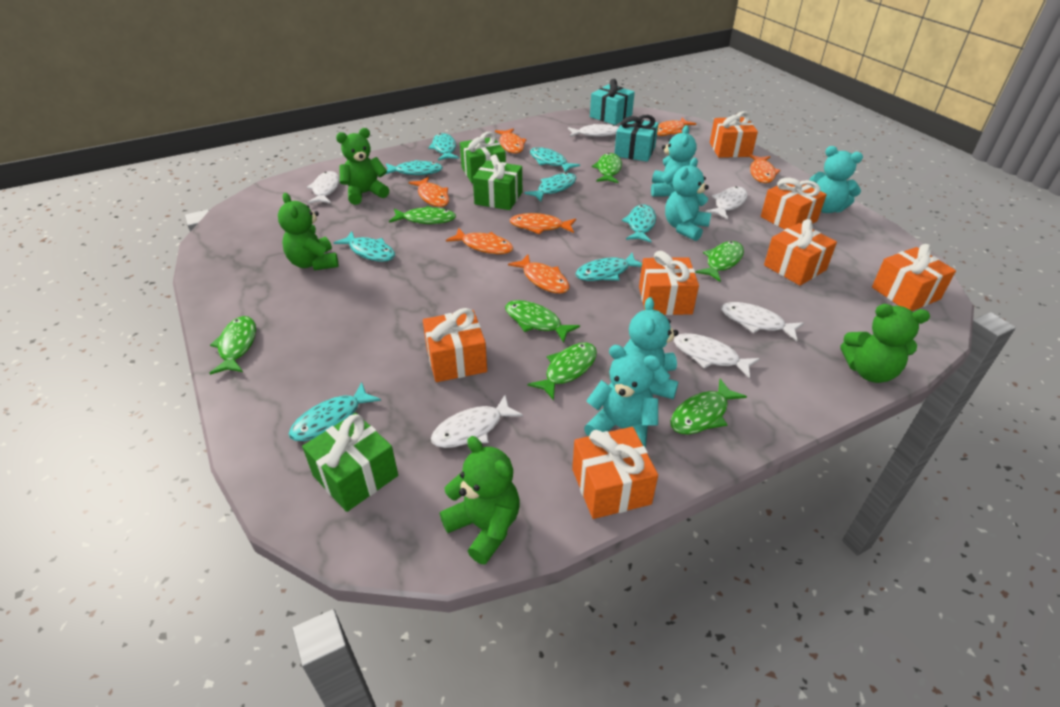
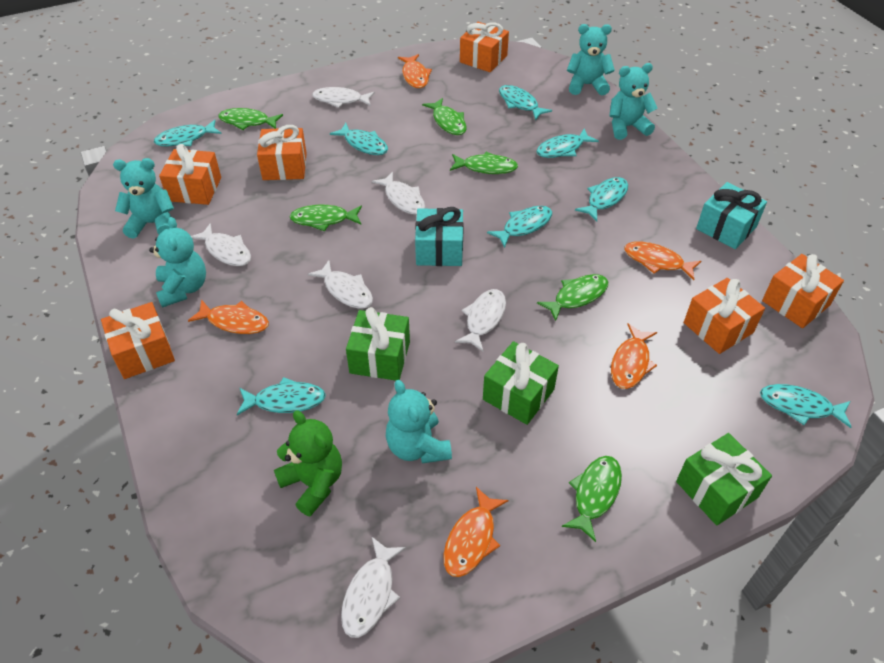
green fish: [209,316,256,375] [389,206,456,224] [505,300,580,343] [528,343,597,401] [592,153,622,183] [670,379,747,435] [695,241,744,282] = 7 -> [218,108,283,130] [289,205,362,231] [422,98,466,135] [450,152,518,174] [537,274,608,321] [562,456,622,542] = 6
green teddy bear: [278,193,339,270] [336,128,389,205] [440,436,519,565] [841,304,930,383] = 4 -> [274,410,342,516] = 1
orange fish: [408,177,449,207] [446,228,513,254] [495,128,527,153] [508,255,569,293] [510,213,576,234] [657,117,696,136] [749,155,780,183] = 7 -> [188,299,269,334] [398,54,432,88] [443,487,508,577] [611,323,657,389] [625,241,701,280] = 5
orange gift: [423,308,487,382] [572,427,658,519] [639,251,699,315] [710,111,758,158] [761,178,827,230] [764,219,837,286] [872,244,956,311] = 7 -> [101,302,175,379] [159,144,221,205] [257,125,307,180] [460,22,509,72] [684,278,765,354] [762,254,844,328] = 6

